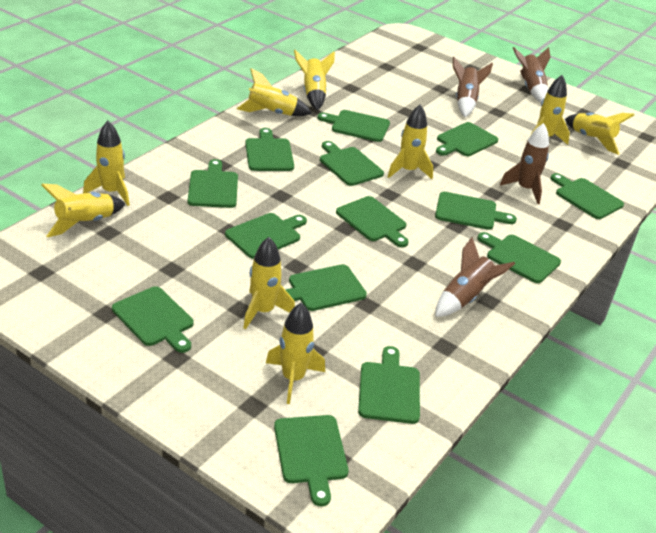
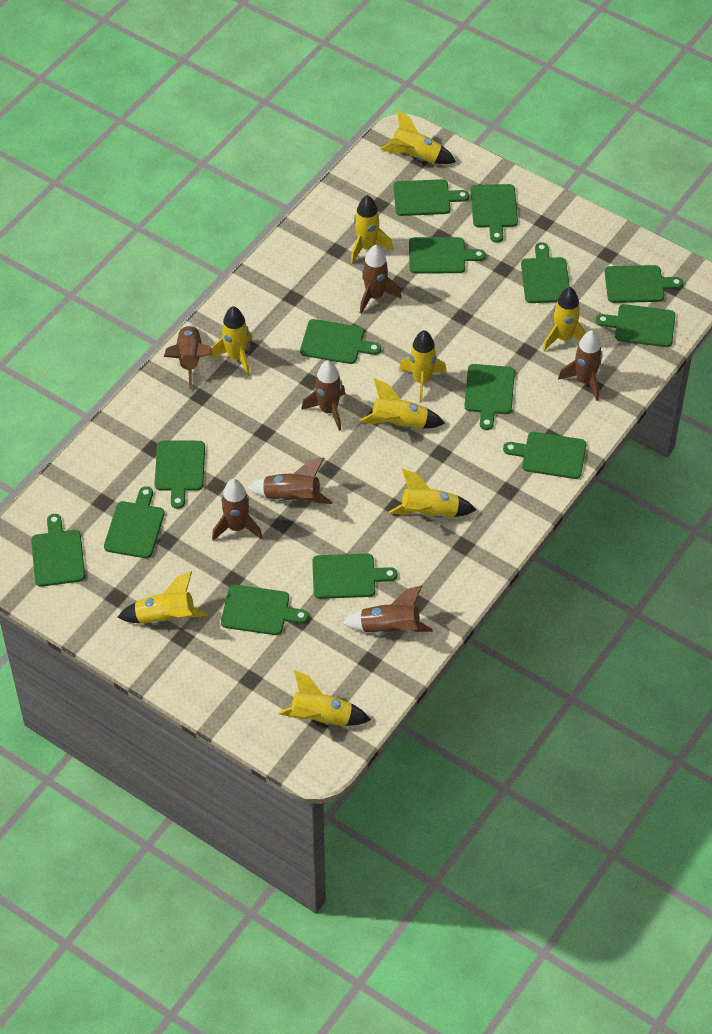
brown rocket: [435,237,515,317] [453,57,493,117] [500,123,549,204] [513,47,551,103] = 4 -> [164,323,213,389] [212,479,262,541] [247,458,332,504] [301,360,345,431] [342,585,433,634] [360,245,402,314] [558,330,603,401] = 7

